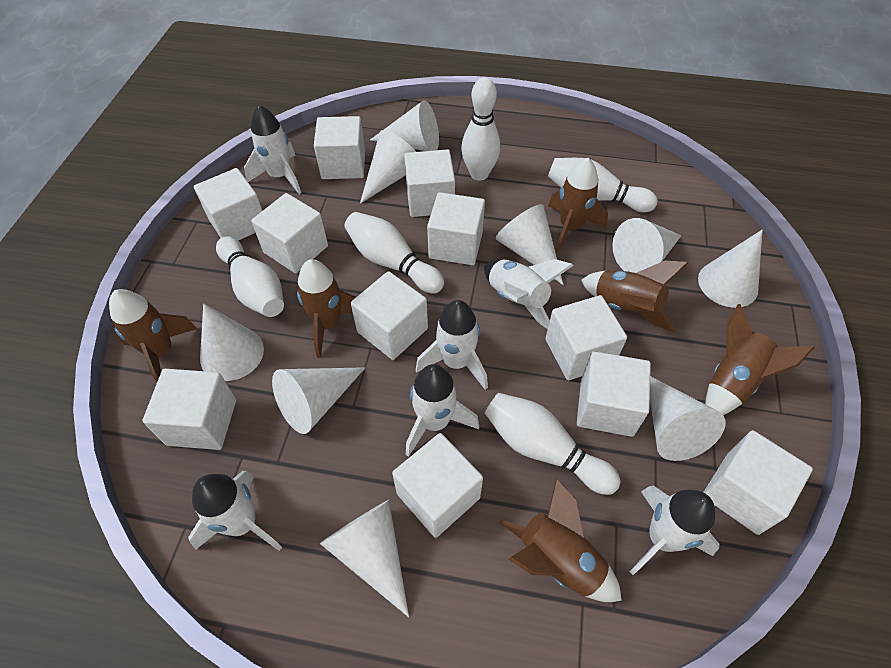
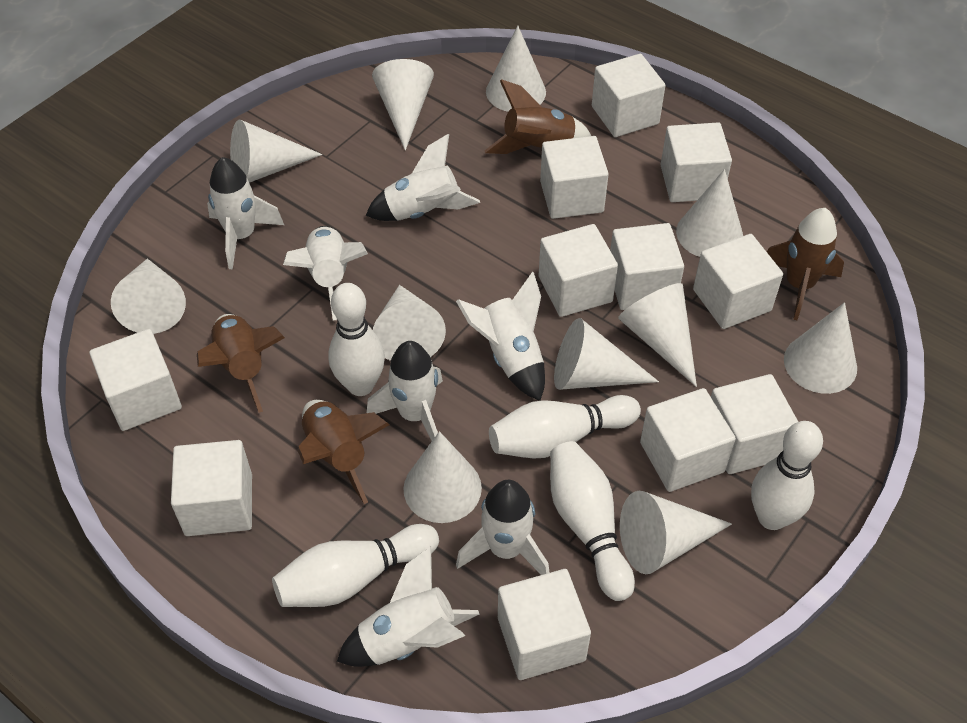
brown rocket: [109,289,198,382] [297,259,356,358] [500,478,622,602] [548,158,608,252] [581,261,688,333] [705,304,815,415] = 6 -> [197,314,285,413] [297,400,390,504] [484,79,591,154] [767,208,844,320] = 4
white cone: [200,304,264,381] [272,367,365,434] [320,500,409,617] [360,130,416,204] [370,100,439,151] [496,204,564,285] [612,218,681,273] [650,376,725,461] [698,230,763,308] = 9 -> [111,258,186,334] [230,120,322,183] [372,59,434,151] [373,285,446,361] [403,431,482,523] [486,26,546,112] [554,318,659,390] [618,283,697,387] [620,491,732,574] [676,169,743,257] [784,302,857,394] = 11
white rocket: [188,471,282,551] [244,105,301,194] [406,364,479,457] [416,300,488,390] [484,259,574,329] [630,485,719,575] = 6 -> [207,157,284,270] [283,226,368,321] [337,546,479,667] [366,134,480,221] [367,341,443,441] [456,272,545,401] [456,480,549,575] = 7

